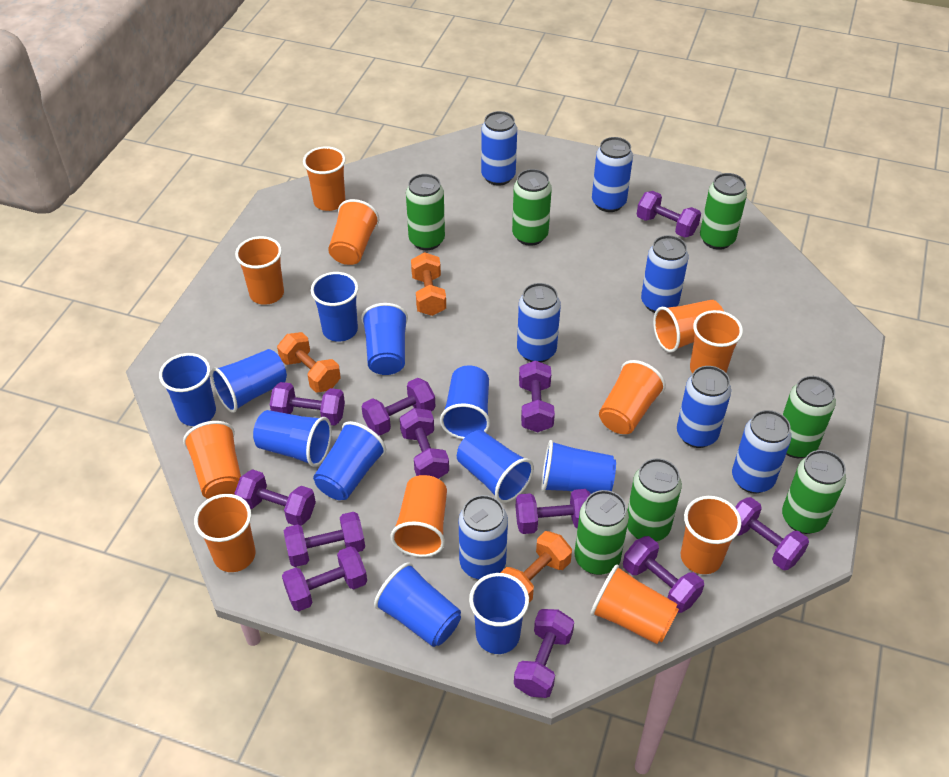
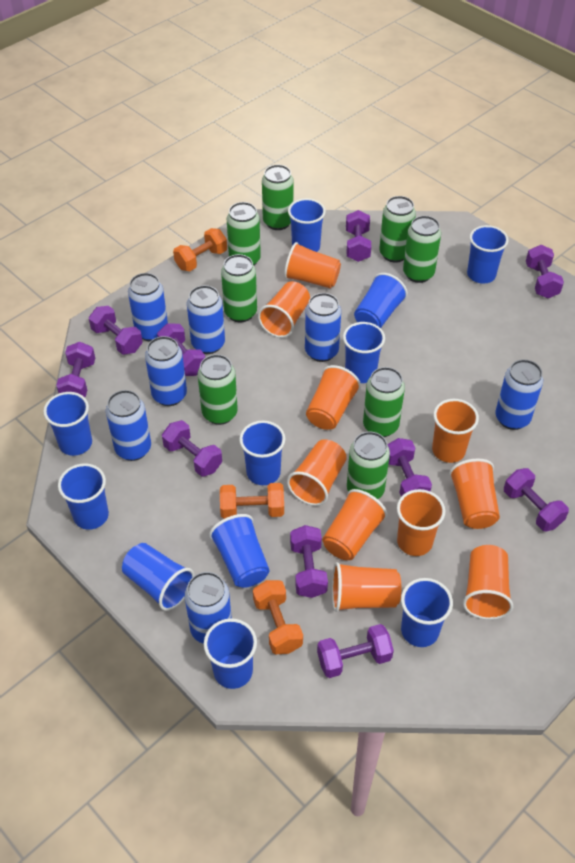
green can: [406,174,445,250] [512,169,552,246] [575,490,629,575] [627,458,682,541] [700,173,747,250] [782,450,846,534] [783,376,836,458] = 7 -> [198,354,238,425] [221,254,257,323] [227,202,261,266] [262,165,294,230] [347,432,390,499] [363,367,405,437] [379,196,416,263] [403,216,441,283] = 8
orange cup: [183,421,241,499] [194,494,256,572] [235,236,284,305] [303,146,346,211] [328,199,379,265] [390,475,447,557] [590,565,679,644] [599,360,666,434] [653,300,724,353] [681,496,741,574] [690,310,743,373] = 11 -> [258,281,310,338] [284,242,341,288] [287,439,347,506] [306,365,361,430] [322,489,388,560] [332,562,401,612] [397,489,445,556] [432,399,479,463] [449,458,500,529] [463,545,513,620] = 10
purple dumbbell: [235,469,316,526] [270,382,345,426] [282,546,367,611] [284,512,365,567] [362,378,435,436] [400,408,449,479] [514,609,574,698] [516,489,590,534] [519,360,555,432] [623,536,704,613] [637,191,701,238] [735,497,809,570] = 12 -> [56,342,95,397] [89,306,143,355] [157,324,205,376] [162,420,222,477] [290,525,328,598] [317,624,394,678] [346,210,371,262] [387,438,432,497] [504,468,569,531] [526,245,564,298] = 10

